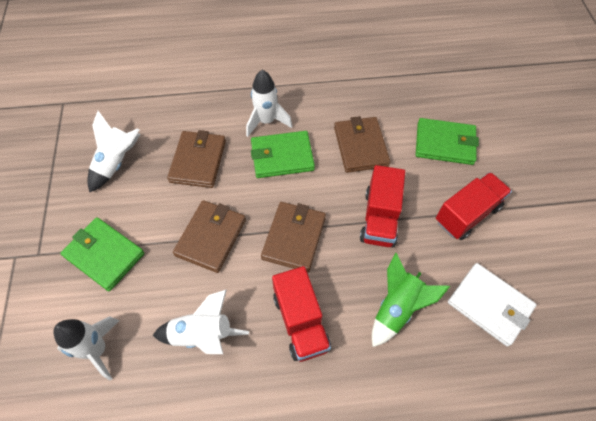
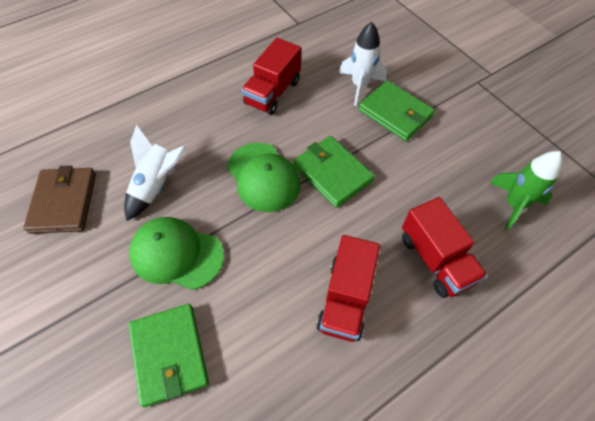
brown wallet: [167,130,226,188] [173,200,246,273] [261,202,326,272] [334,116,390,173] = 4 -> [23,165,96,234] = 1
green cap: none = 0 -> [129,217,224,290] [227,143,301,212] = 2
white rocket: [54,316,120,381] [87,111,141,193] [153,289,249,354] [246,70,292,137] = 4 -> [124,125,186,221] [339,22,387,106] = 2
white wallet: [448,263,537,347] = 1 -> none = 0

